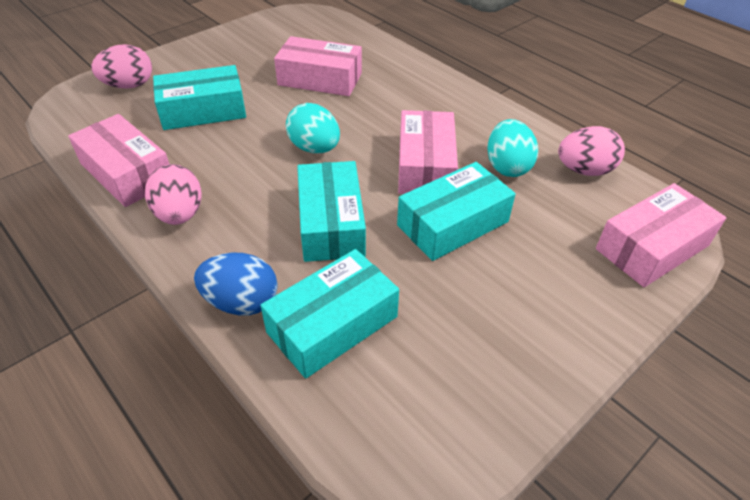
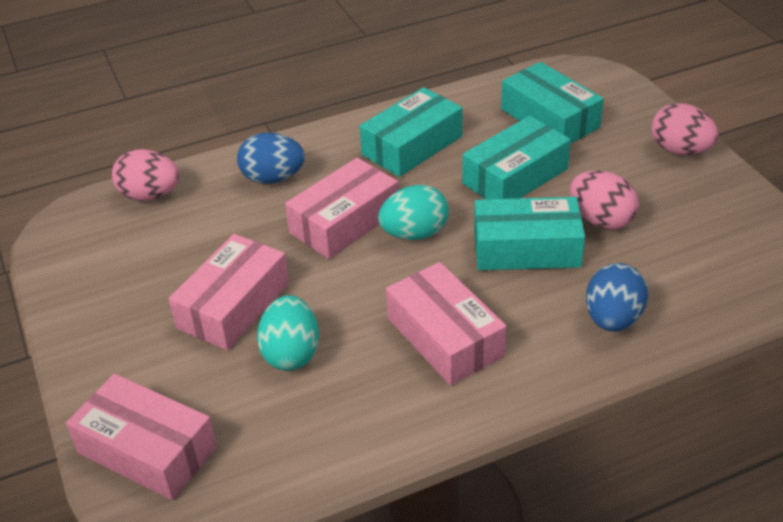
blue egg: [194,253,278,316] = 1 -> [237,132,305,184] [586,263,648,332] = 2

